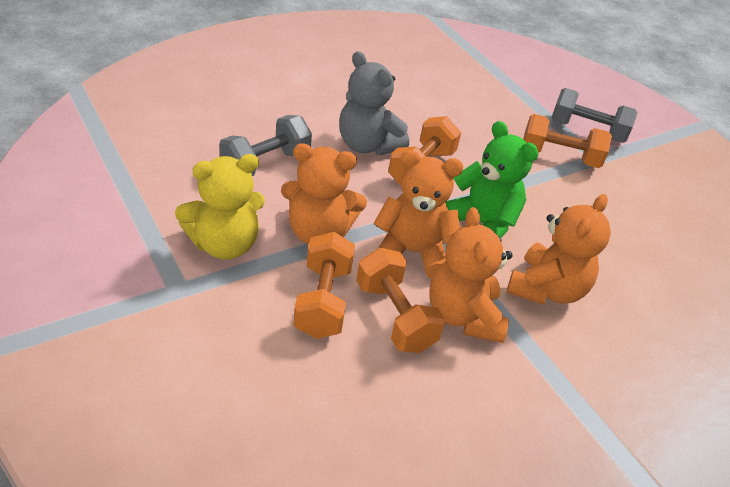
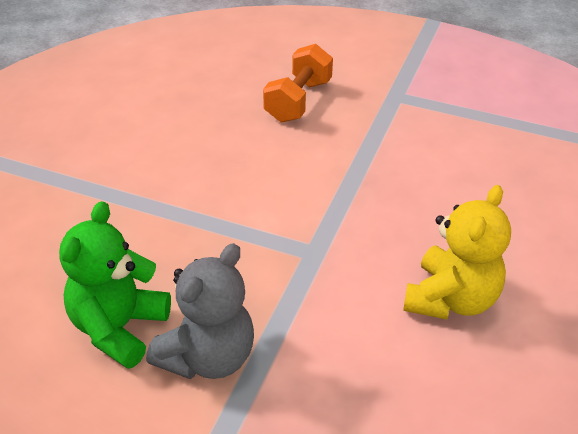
grey dumbbell: [219,115,312,176] [551,88,638,143] = 2 -> none = 0
orange dumbbell: [293,232,355,339] [356,248,445,353] [388,116,461,187] [523,114,612,168] = 4 -> [263,44,333,123] = 1
orange teddy bear: [281,143,367,245] [373,150,463,279] [429,207,512,343] [507,194,611,304] = 4 -> none = 0

